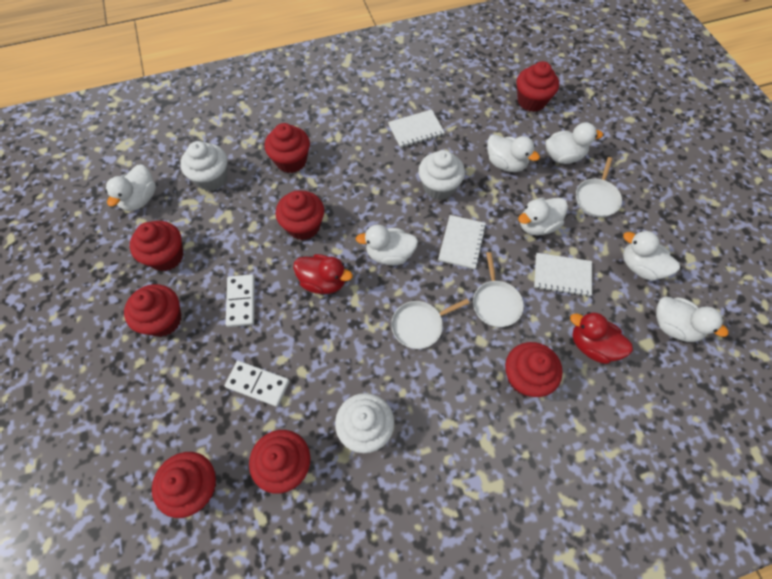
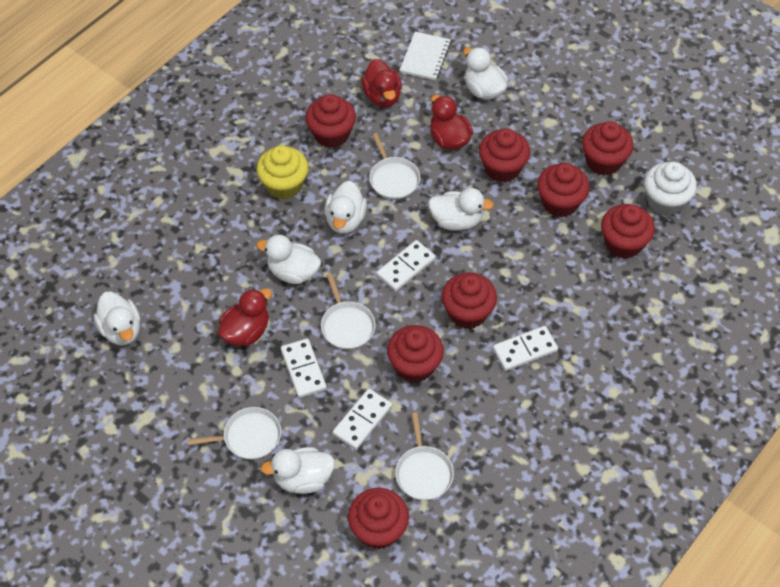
red duck: [293,254,353,294] [570,312,633,364] = 2 -> [218,288,272,346] [361,59,402,107] [430,95,473,150] = 3
white cupcake: [180,141,227,191] [335,393,394,453] [418,150,465,200] = 3 -> [644,162,697,216] = 1
white domino: [225,361,290,407] [226,274,255,327] = 2 -> [281,338,327,398] [332,389,392,450] [376,240,436,292] [493,326,558,371] = 4
white duck: [105,164,156,211] [356,224,418,265] [487,134,540,172] [518,198,568,235] [546,122,603,164] [623,230,680,281] [656,297,728,342] = 7 -> [93,292,140,345] [257,234,321,284] [261,447,335,494] [324,181,367,234] [428,188,494,230] [463,47,508,100] = 6
white notebook: [388,109,445,148] [438,215,486,269] [534,253,592,297] = 3 -> [400,31,451,81] = 1
white pan: [391,299,469,349] [473,252,524,327] [576,157,622,217] = 3 -> [187,407,281,459] [321,273,376,350] [369,133,420,200] [395,412,454,500] = 4
yellow cupcake: none = 0 -> [257,145,308,200] = 1

